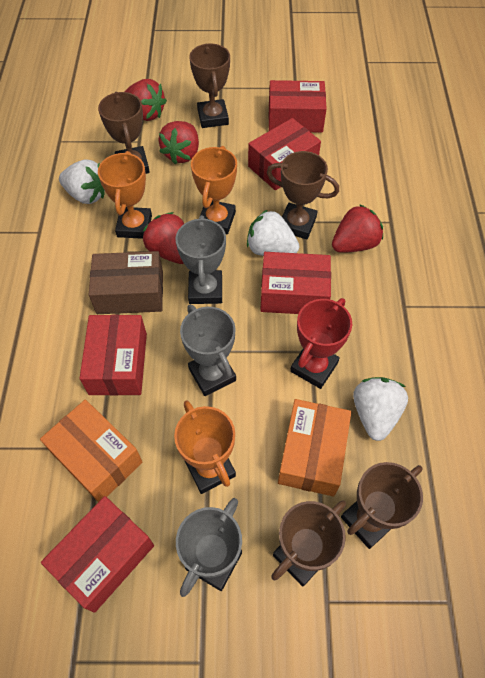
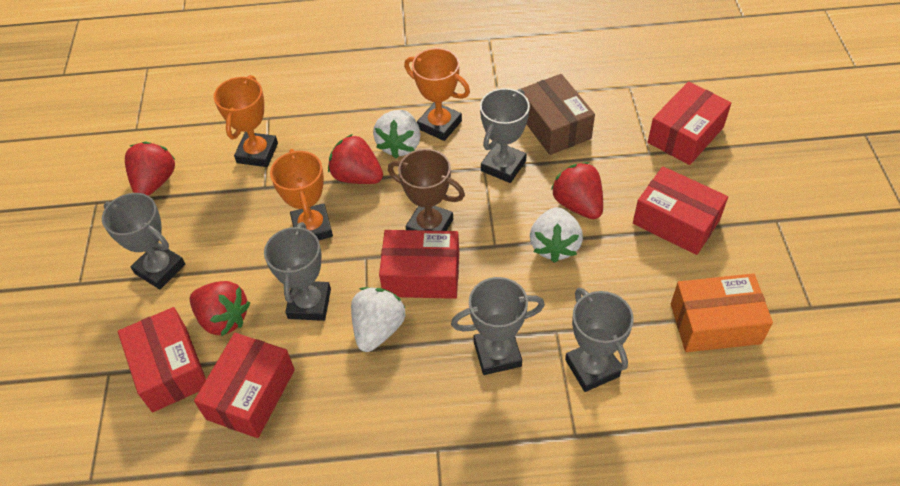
brown trophy: [98,92,150,174] [189,43,230,128] [267,151,339,239] [271,500,346,587] [341,462,423,549] = 5 -> [388,149,465,231] = 1
grey trophy: [175,215,226,304] [176,498,242,597] [180,305,236,396] = 3 -> [102,193,185,289] [264,222,331,321] [451,277,545,375] [480,88,530,183] [565,288,634,392] = 5
orange box: [40,400,142,502] [278,399,351,497] = 2 -> [671,273,773,352] = 1
red trophy: [290,298,352,389] = 1 -> none = 0

